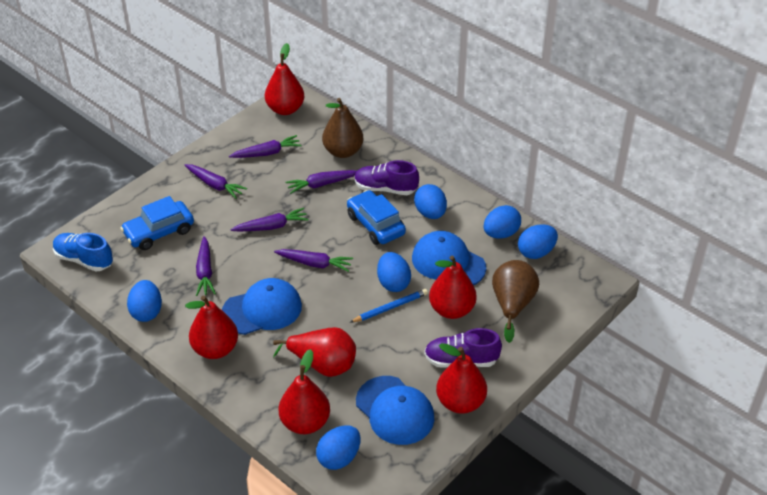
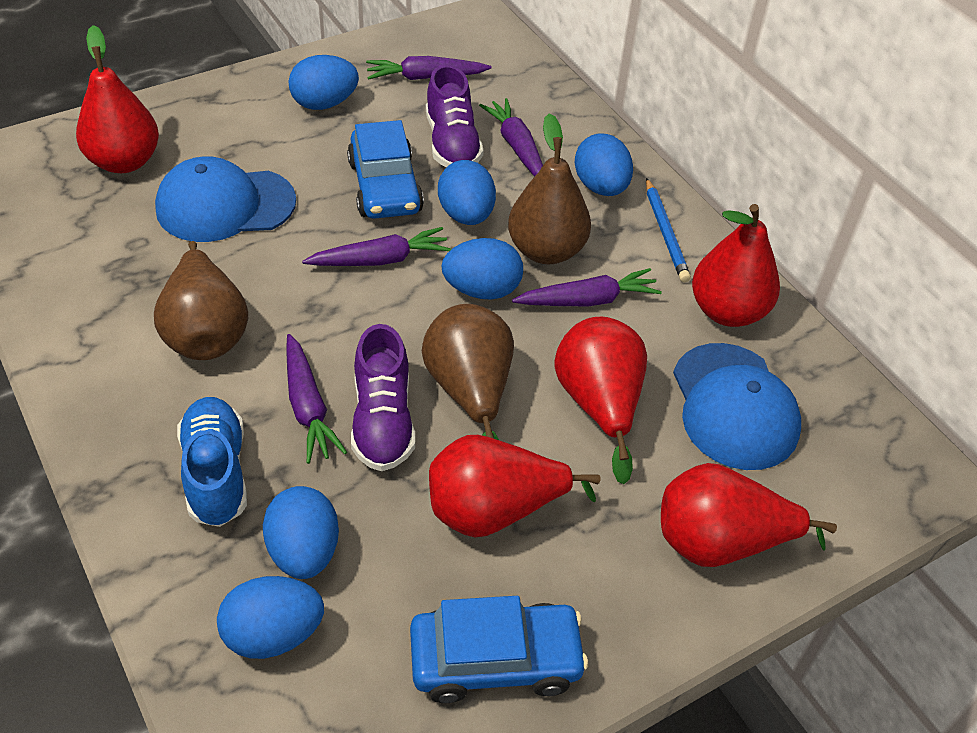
blue cap: [222,278,302,335] [356,376,434,445] [412,231,486,285] = 3 -> [155,156,296,242] [673,343,801,470] = 2
brown pear: [322,98,363,158] [492,260,539,343] = 2 -> [154,241,248,360] [422,304,514,440] [508,113,591,264] = 3
purple carrot: [185,164,247,199] [196,236,216,296] [229,135,302,158] [231,208,309,231] [274,249,353,272] [285,170,357,194] = 6 -> [286,334,347,464] [302,227,451,266] [366,56,492,80] [479,98,543,177] [512,268,662,306] = 5
red pear: [185,296,238,359] [265,43,304,115] [273,327,356,377] [279,349,330,434] [429,256,477,319] [436,343,487,414] = 6 -> [76,25,159,173] [429,435,601,537] [554,317,647,484] [661,463,837,567] [692,204,780,327] = 5

